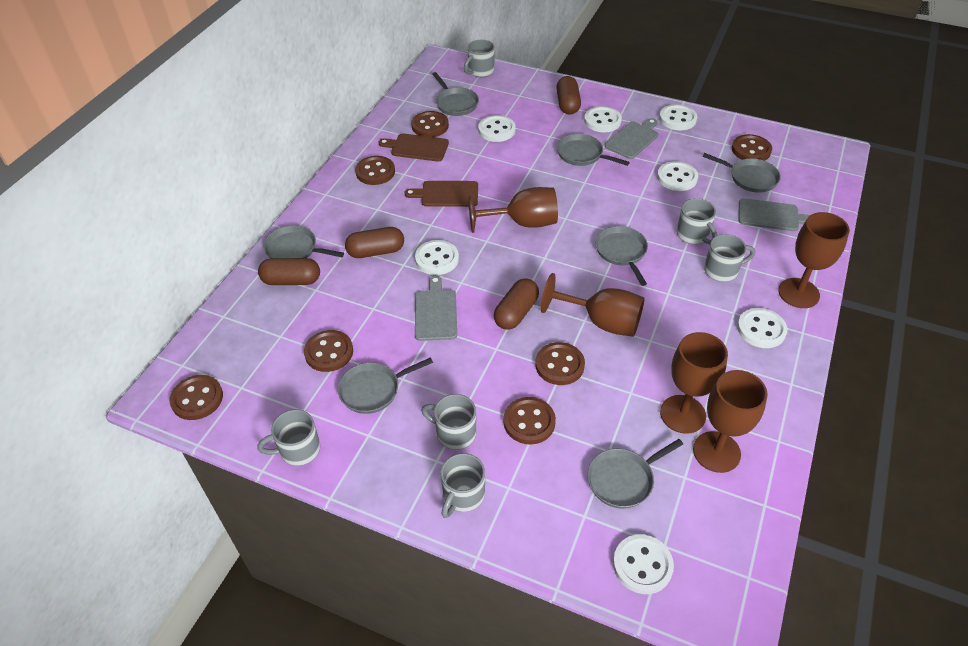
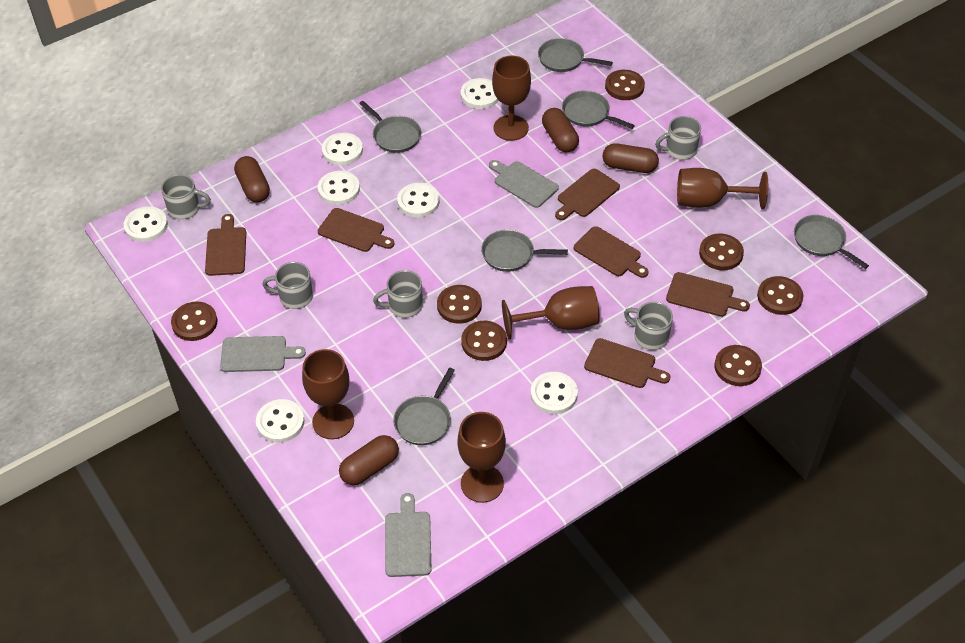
brown cutting board: [379,133,449,162] [404,181,478,207] = 2 -> [205,214,246,276] [318,208,394,252] [555,169,620,220] [574,226,649,278] [584,338,671,388] [666,272,750,317] = 6
grey mug: [257,409,320,466] [421,394,476,450] [441,453,485,518] [464,40,495,77] [676,198,717,244] [704,234,755,282] = 6 -> [161,174,211,219] [262,262,313,309] [373,270,423,318] [624,302,673,350] [655,116,701,160] = 5
grey pan: [264,225,344,258] [338,357,433,414] [432,72,479,116] [557,134,630,166] [588,439,683,509] [595,226,648,286] [703,153,781,193] = 7 -> [359,101,421,153] [393,368,455,445] [481,230,568,272] [538,38,613,72] [562,90,635,129] [794,215,869,269] = 6

